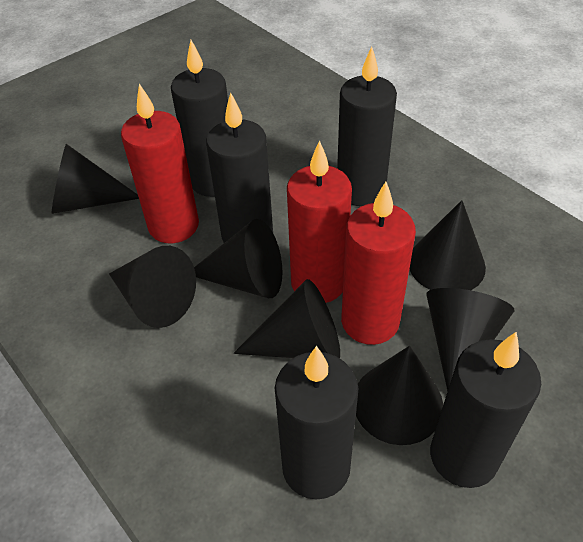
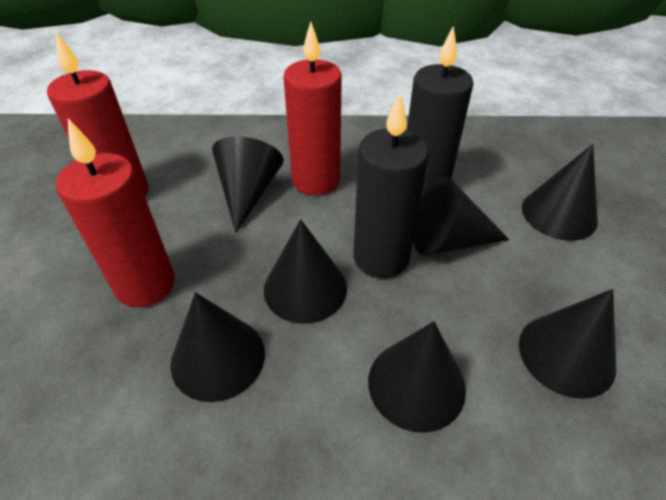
black candle: [171,40,228,197] [206,93,273,243] [275,346,359,500] [337,47,397,206] [430,332,541,488] = 5 -> [354,93,429,278] [407,26,473,201] = 2

